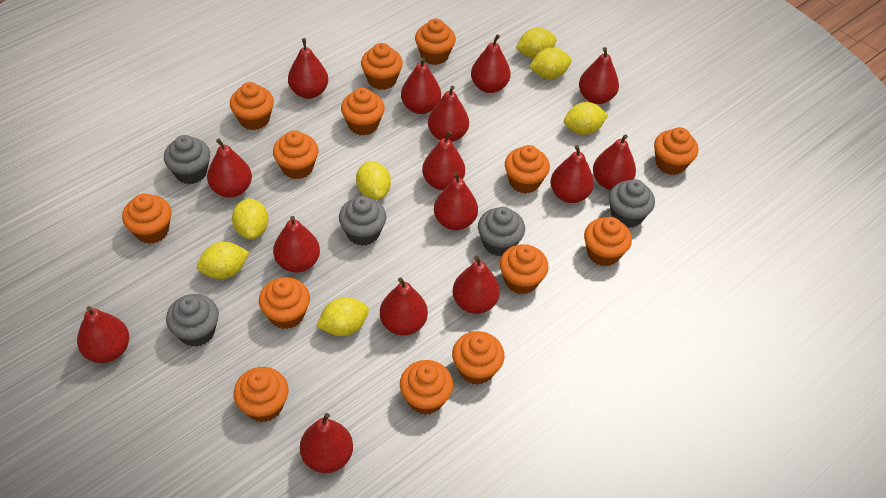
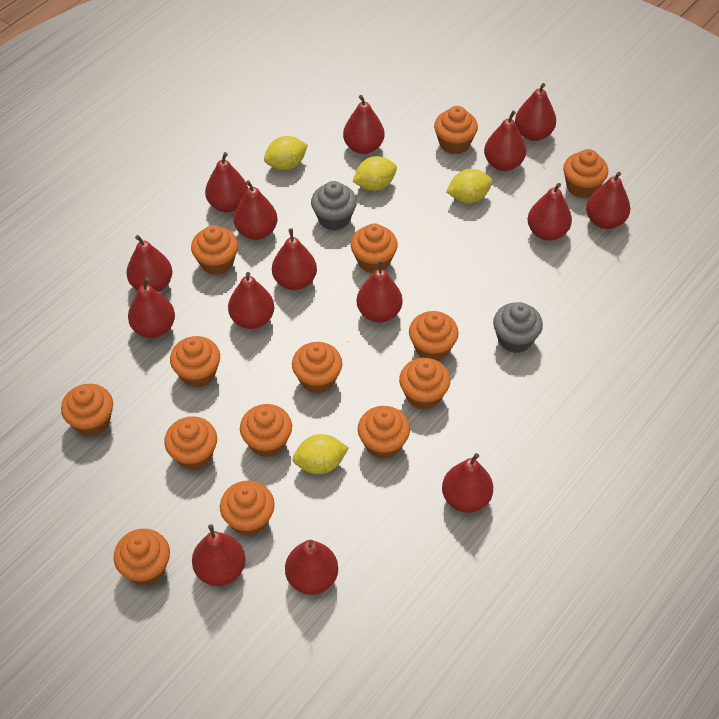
grey cupcake: [164,135,210,184] [166,294,219,347] [339,196,387,246] [478,207,525,256] [609,179,655,228] = 5 -> [311,181,357,231] [493,302,543,353] = 2
yellow lemon: [197,242,249,279] [232,198,268,240] [316,297,369,336] [356,161,391,200] [516,28,557,59] [529,48,572,79] [564,102,608,135] = 7 -> [264,136,308,170] [293,434,349,474] [352,156,397,191] [446,169,492,203] = 4

